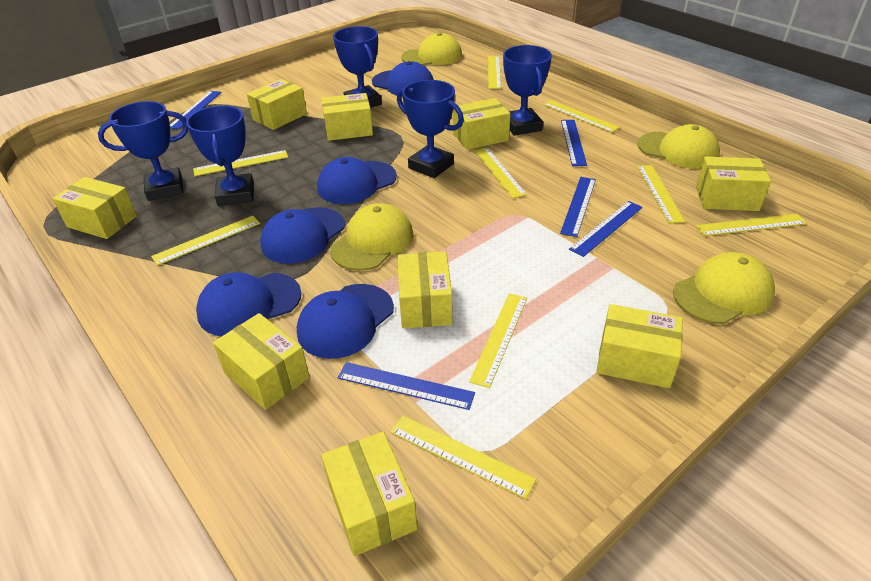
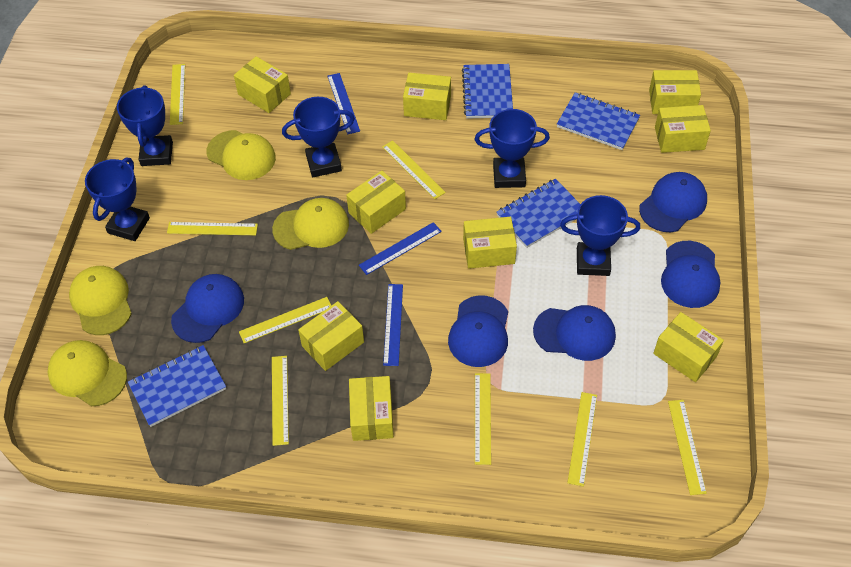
blue notebook: none = 0 -> [128,345,226,427] [462,64,513,119] [496,179,580,248] [557,92,640,150] = 4
blue ruler: [170,91,222,129] [338,362,475,410] [560,177,596,237] [561,120,587,166] [569,201,643,257] = 5 -> [327,73,360,134] [359,222,442,275] [383,284,403,366] = 3
yellow ruler: [151,216,260,266] [193,150,288,176] [390,416,536,499] [469,293,527,388] [474,147,527,199] [488,56,501,89] [543,100,620,133] [637,165,685,223] [696,214,807,236] = 9 -> [167,222,258,235] [170,64,185,125] [239,297,332,343] [272,356,289,446] [382,140,446,199] [475,373,491,465] [567,392,597,487] [668,400,707,495] = 8

